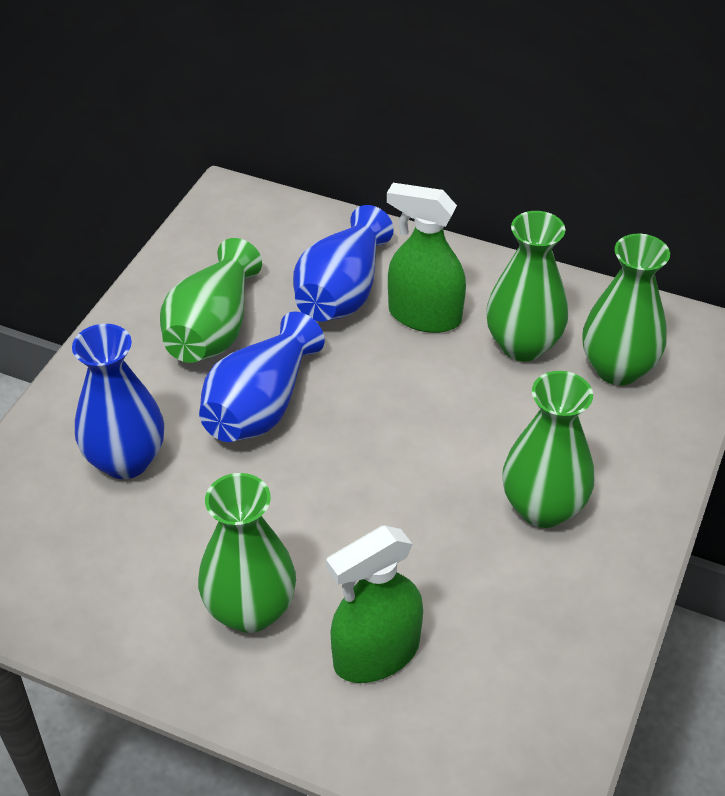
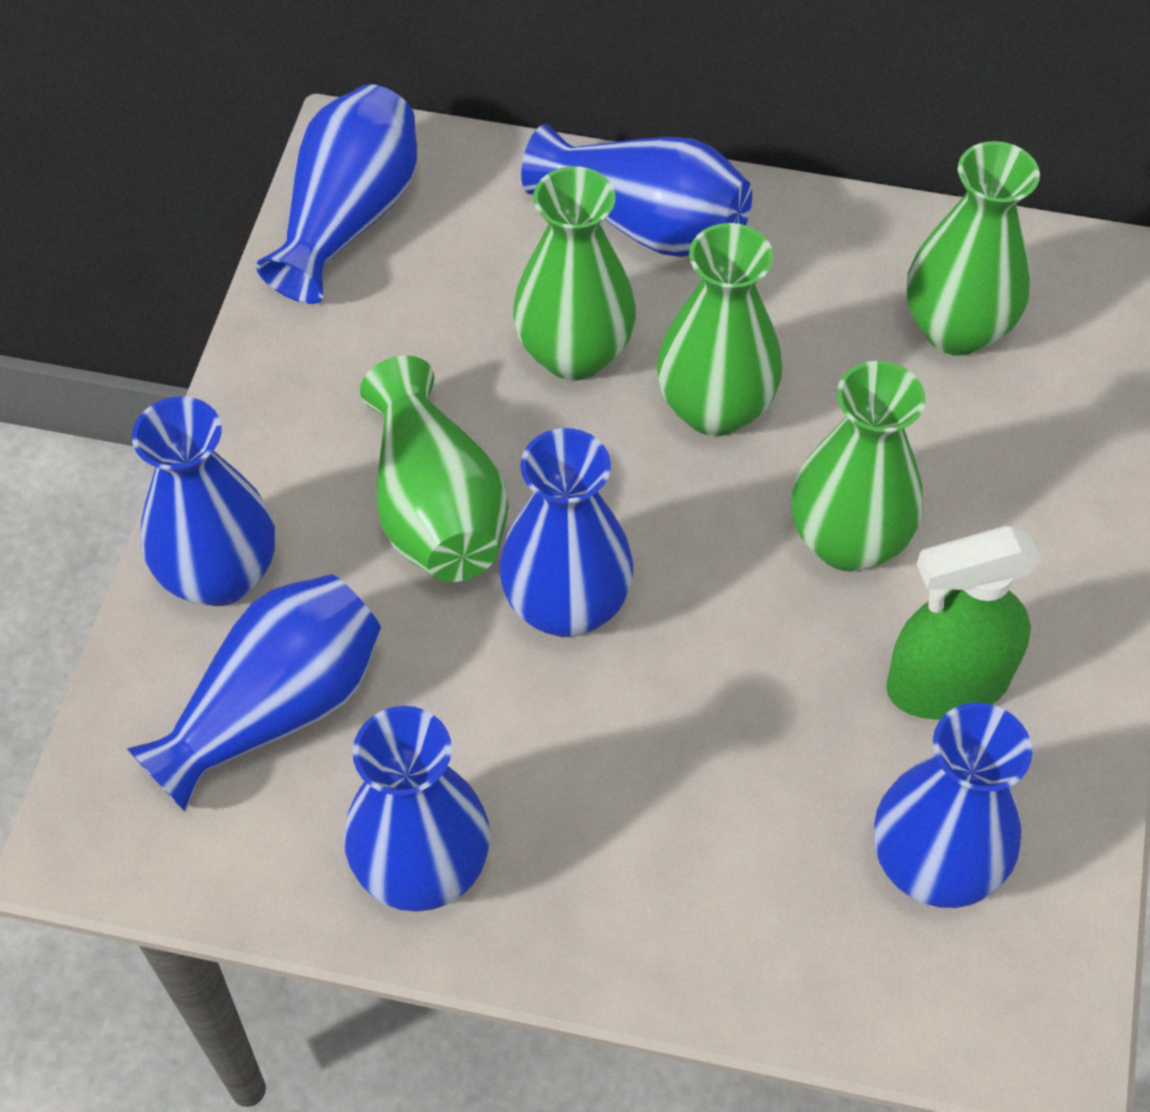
blue vase: [72,324,164,479] [199,311,325,442] [293,205,394,322] = 3 -> [127,574,381,813] [132,396,275,606] [256,84,417,304] [344,706,490,912] [499,428,633,637] [521,124,752,257] [874,702,1032,908] = 7
green spray bottle: [326,526,423,683] [387,183,466,333] = 2 -> [886,526,1041,720] = 1

